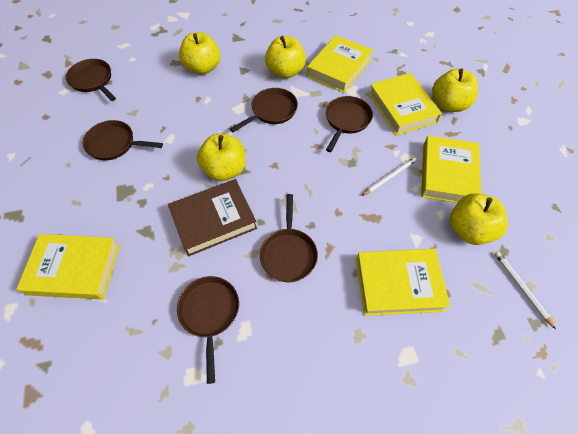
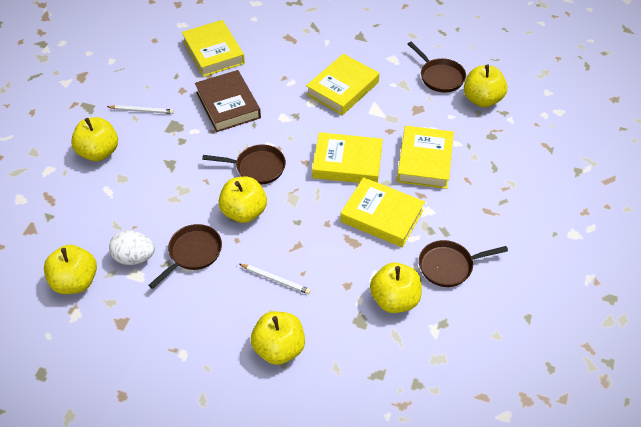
brown pan: [66,59,116,101] [83,120,163,160] [177,276,239,384] [230,88,298,132] [260,194,318,282] [326,96,373,152] = 6 -> [148,224,222,289] [202,145,286,184] [408,42,466,92] [419,240,508,287] = 4
white egg: none = 0 -> [109,231,155,265] = 1
yellow apple: [179,32,220,75] [197,134,246,181] [265,36,306,79] [432,68,478,112] [450,193,508,245] = 5 -> [44,245,97,294] [71,117,118,161] [219,177,267,223] [251,312,305,365] [370,262,422,313] [464,65,507,107] = 6

